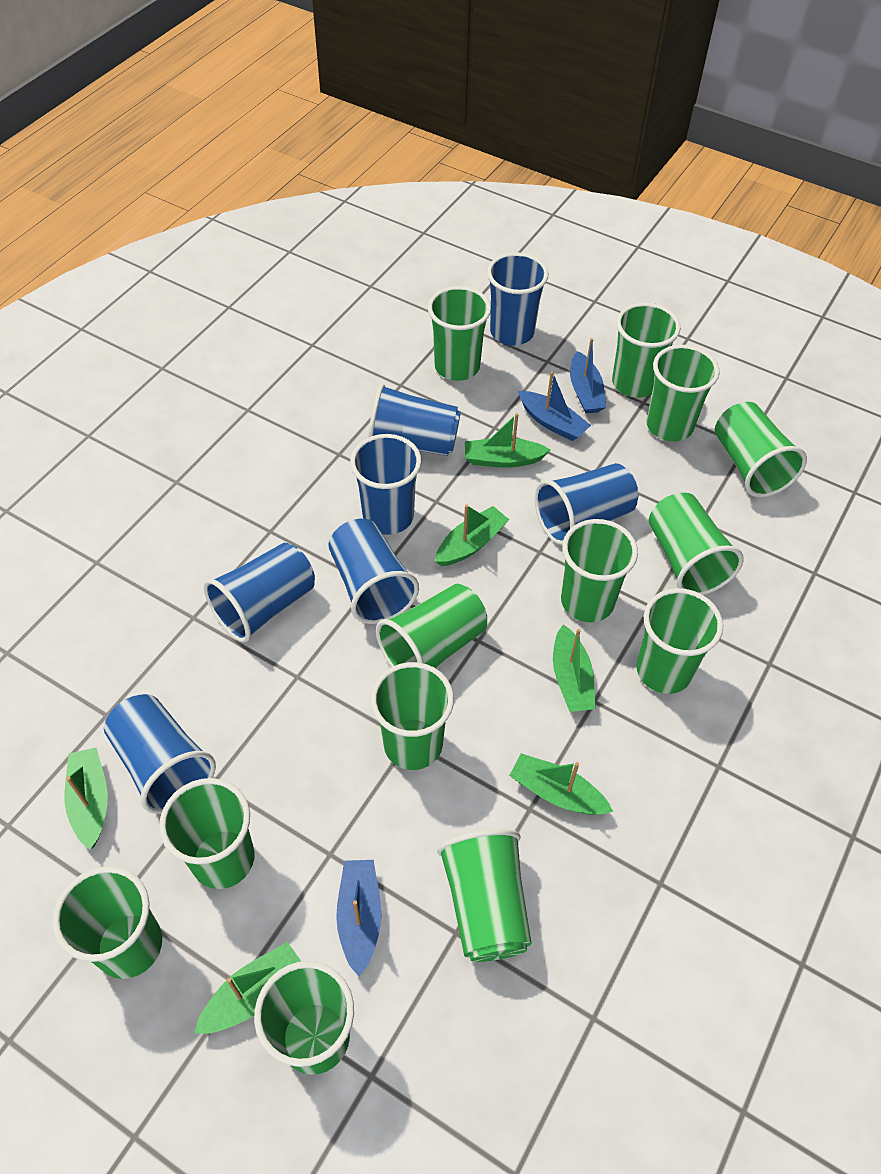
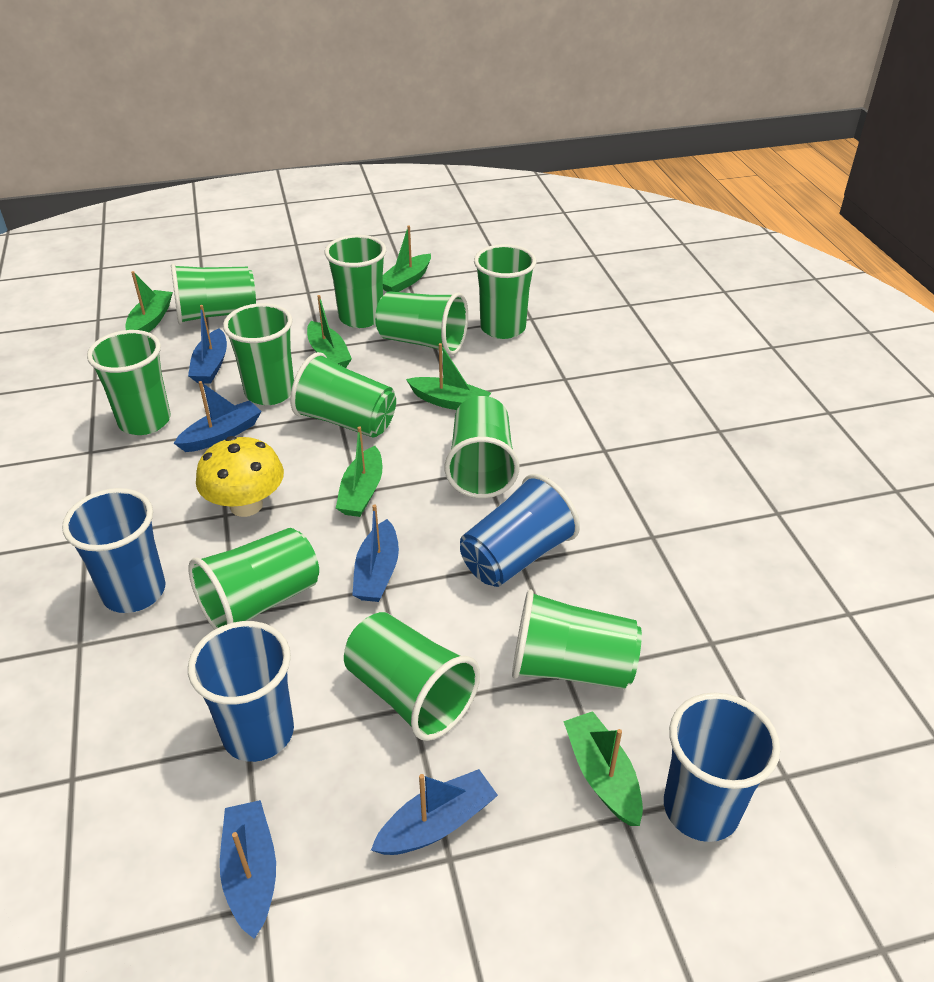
blue boat: [336,860,381,976] [518,371,591,441] [570,338,606,414] = 3 -> [174,381,262,452] [188,305,227,384] [220,800,276,939] [352,505,399,602] [371,769,498,855] = 5
blue cup: [104,694,216,814] [204,543,315,643] [328,519,419,624] [350,434,422,535] [368,384,461,456] [487,252,548,346] [535,463,638,545] = 7 -> [62,488,166,613] [188,621,294,762] [460,474,580,587] [664,692,780,842] = 4
green cup: [53,866,162,979] [159,778,255,889] [254,961,354,1075] [371,662,454,770] [376,584,487,668] [428,286,491,381] [437,829,532,962] [561,519,638,622] [612,303,681,398] [636,588,723,694] [647,345,720,441] [649,493,744,595] [715,402,807,497] = 13 -> [87,330,171,435] [171,264,256,325] [188,528,319,630] [223,303,294,405] [290,352,396,437] [325,235,386,328] [344,612,480,741] [375,291,468,355] [445,396,520,498] [474,244,536,339] [512,590,642,689] = 11
yellow mushroom: none = 0 -> [196,436,284,517] = 1

